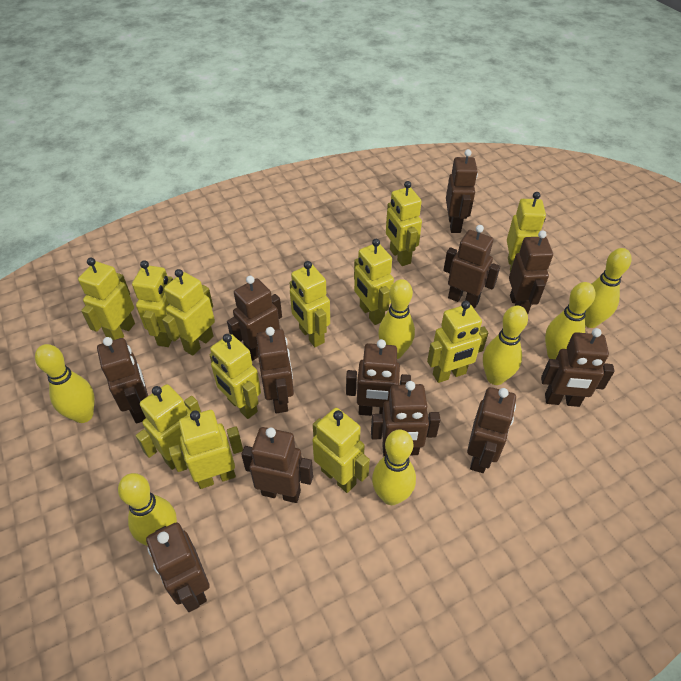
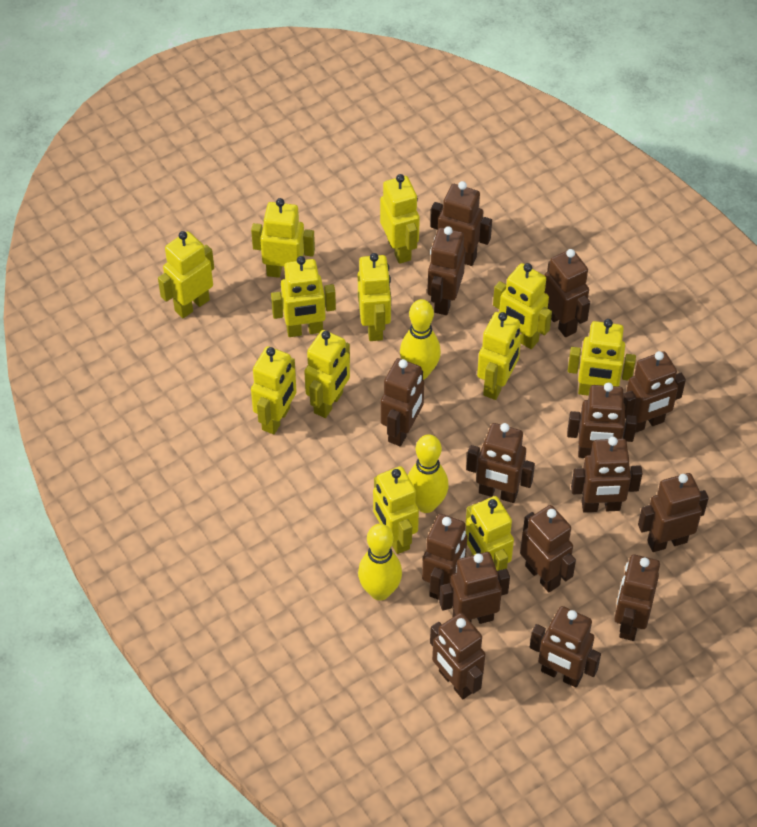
brown robot: [97,337,148,423] [146,522,210,612] [227,276,282,361] [241,427,313,503] [256,327,294,413] [346,339,411,416] [371,381,440,456] [443,225,500,309] [446,149,478,233] [467,387,516,473] [509,230,553,314] [541,328,615,407] = 12 -> [381,358,424,446] [422,514,468,600] [427,226,465,315] [430,613,485,699] [431,181,492,266] [439,552,510,624] [466,423,535,503] [520,505,576,592] [530,606,601,688] [544,249,590,337] [567,382,637,458] [571,437,643,513] [614,554,660,641] [623,351,686,433] [638,473,709,552] = 15
yellow bowling pin: [35,344,95,423] [118,473,177,546] [372,429,416,505] [378,279,415,359] [483,305,528,385] [545,282,595,359] [585,248,632,328] = 7 -> [358,524,402,600] [400,299,441,380] [408,434,448,513] = 3

